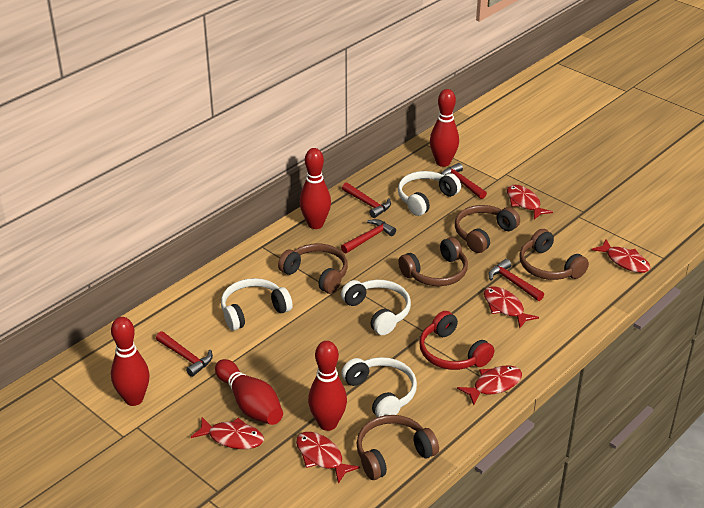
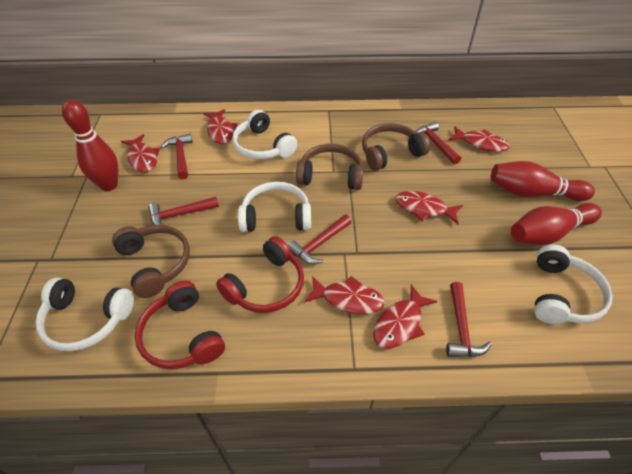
brown headphones: [278,243,348,294] [356,415,439,480] [398,237,468,286] [455,205,520,253] [519,229,589,280] = 5 -> [112,225,190,298] [296,144,364,190] [362,123,430,171] = 3
red bowling pin: [111,317,149,406] [215,359,283,425] [299,148,331,229] [308,341,347,431] [430,89,459,167] = 5 -> [62,100,118,191] [491,161,595,201] [511,203,602,245] = 3
red headphones: [419,311,494,370] = 1 -> [135,280,225,369] [216,236,304,313] = 2

